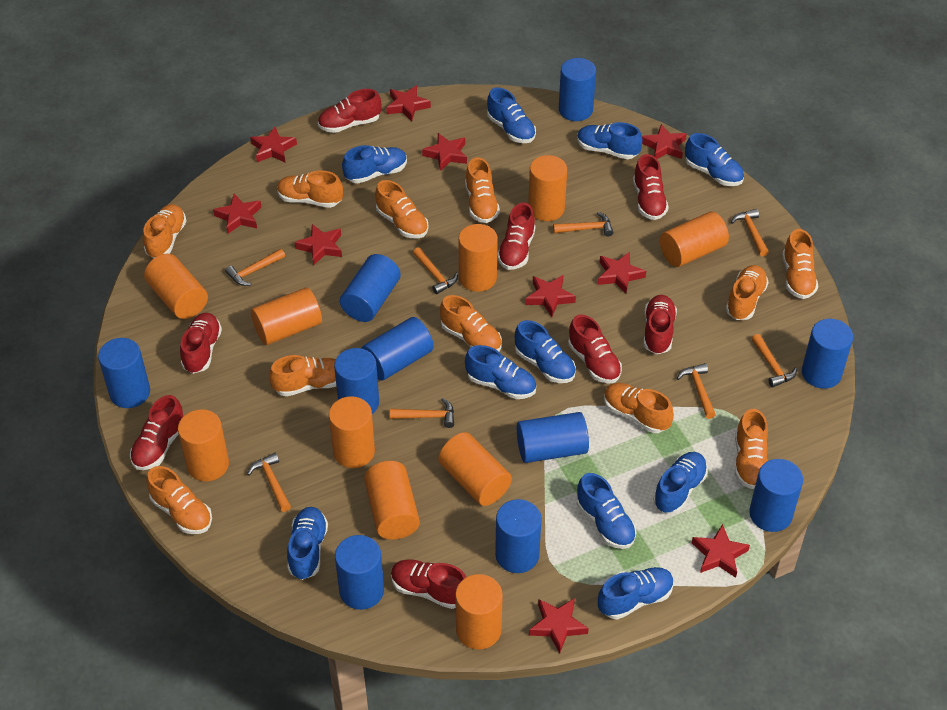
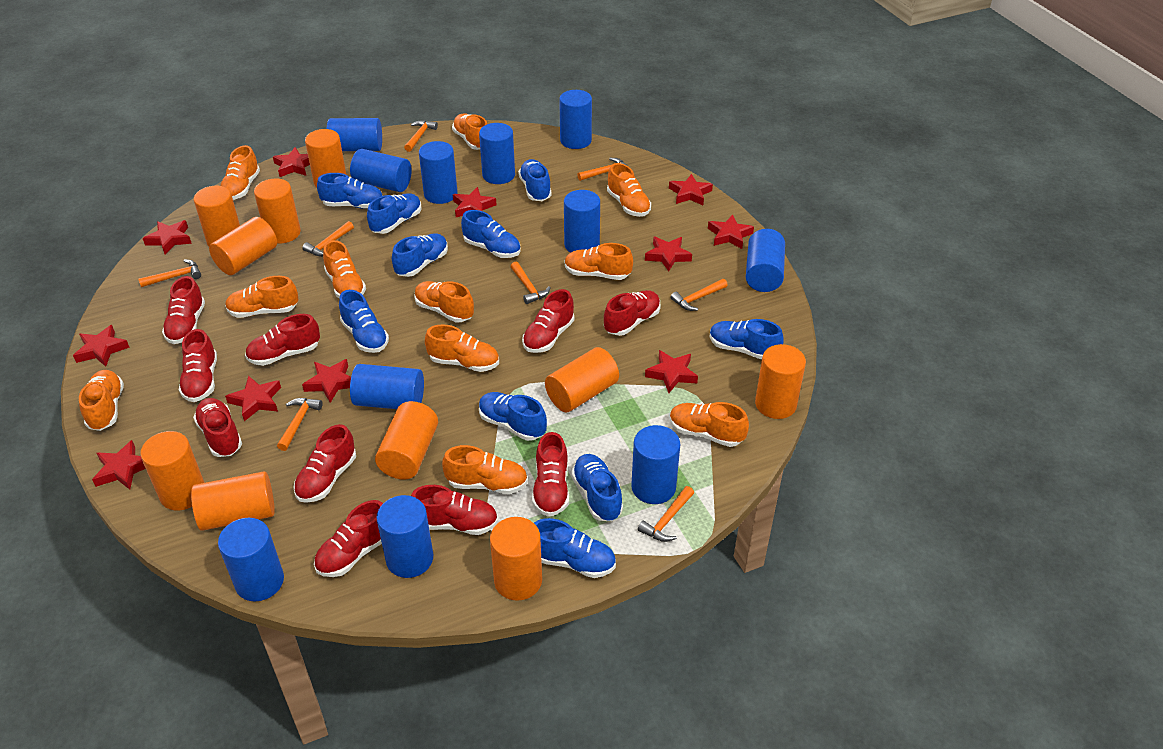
blue cylinder: [98,338,150,408] [334,348,379,414] [335,535,384,610] [340,254,401,322] [361,317,434,381] [495,499,542,573] [517,412,589,463] [559,58,596,121] [749,459,803,532] [802,319,853,389] = 10 -> [218,518,284,601] [327,118,382,151] [350,149,412,192] [350,364,424,409] [376,495,433,578] [419,141,458,204] [479,123,515,184] [559,90,592,149] [564,190,600,253] [631,425,680,504] [746,229,785,292] = 11
red shoe: [130,395,184,470] [180,313,222,374] [318,89,381,133] [391,559,466,609] [497,203,535,270] [568,314,622,384] [633,154,669,220] [644,295,677,354] = 8 -> [162,276,205,344] [179,329,217,402] [193,398,242,457] [245,314,320,366] [293,424,356,503] [314,500,383,577] [411,485,498,535] [522,289,574,353] [532,432,569,517] [604,290,661,336] = 10
red star: [213,194,261,233] [250,127,297,163] [295,224,342,266] [386,85,431,121] [422,133,467,171] [525,275,576,317] [529,598,589,654] [598,252,646,294] [642,124,687,159] [692,524,750,578] = 10 -> [73,325,130,367] [92,440,146,490] [143,220,192,254] [225,376,281,421] [273,147,310,177] [302,359,351,403] [453,187,496,217] [645,237,692,272] [645,350,698,393] [669,174,713,205] [708,214,754,249] = 11

